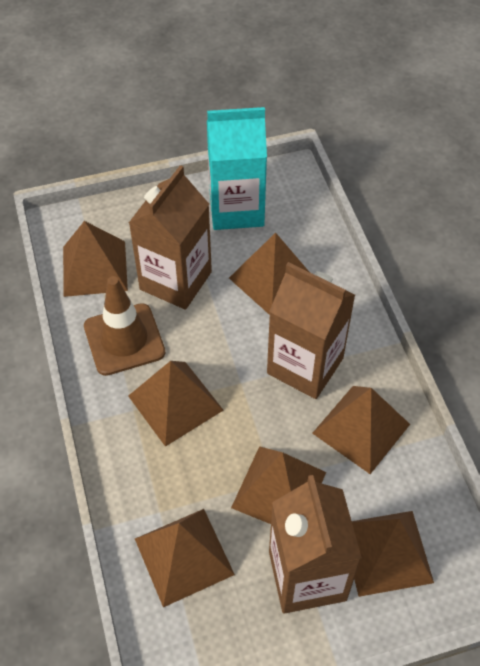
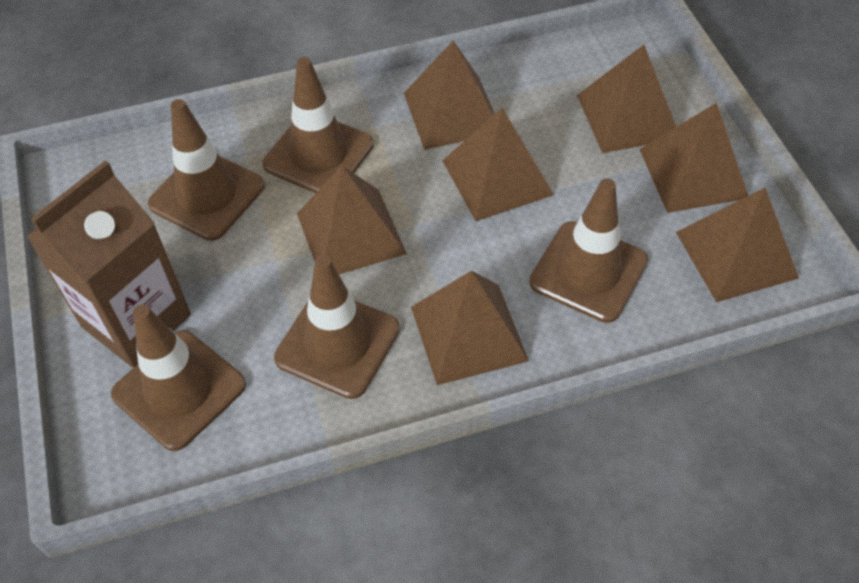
brown carton: [129,165,212,310] [267,262,355,399] [269,475,362,614] = 3 -> [26,161,191,367] = 1
brown traffic cone: [84,276,165,376] = 1 -> [111,305,246,451] [148,99,265,241] [263,57,374,193] [274,255,400,399] [529,178,648,323] = 5
turquoise carton: [207,107,267,230] = 1 -> none = 0

